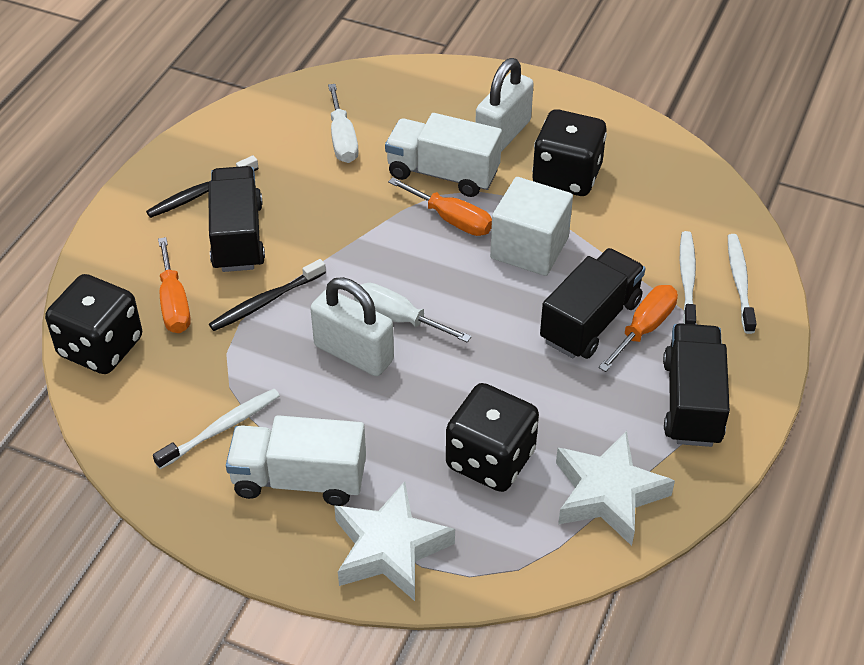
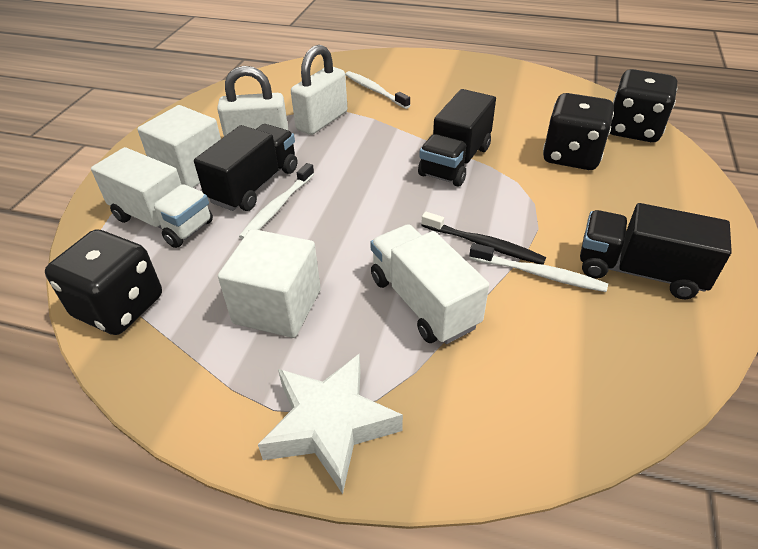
black toothbrush: [146,155,259,218] [209,259,326,331] = 2 -> [421,212,546,265] = 1
orange screwdriver: [158,237,191,333] [388,177,492,236] [598,285,678,372] = 3 -> none = 0
white cube: [490,177,573,276] = 1 -> [137,105,221,188] [218,229,321,338] = 2
white screwdriver: [328,84,359,163] [354,283,472,342] = 2 -> none = 0
white star: [334,481,455,601] [556,431,675,546] = 2 -> [258,354,403,494] = 1

